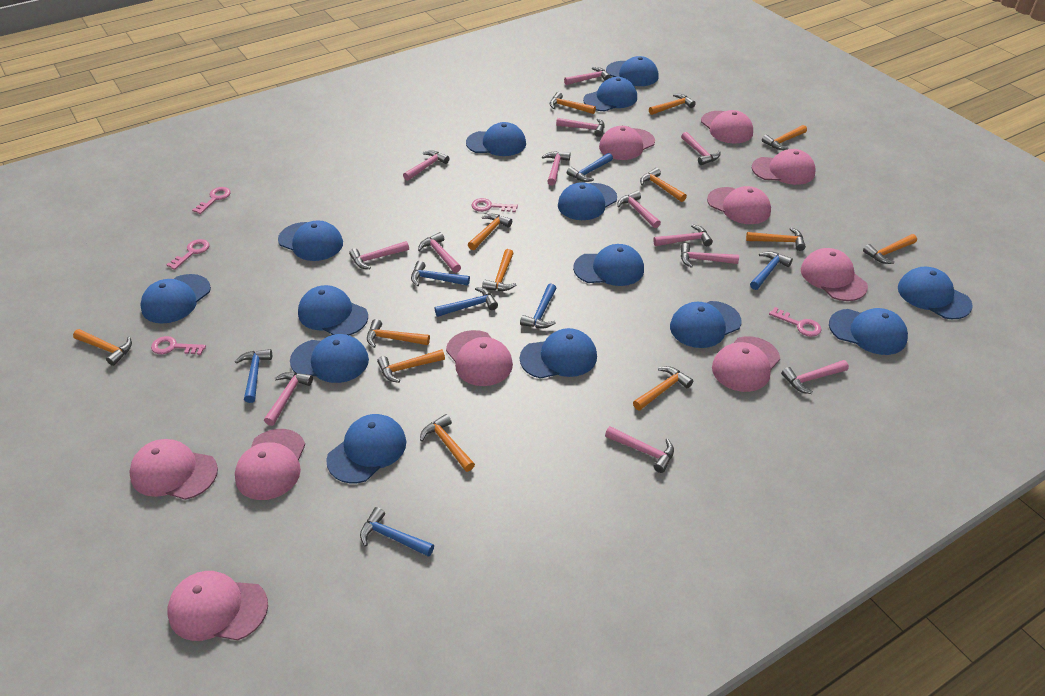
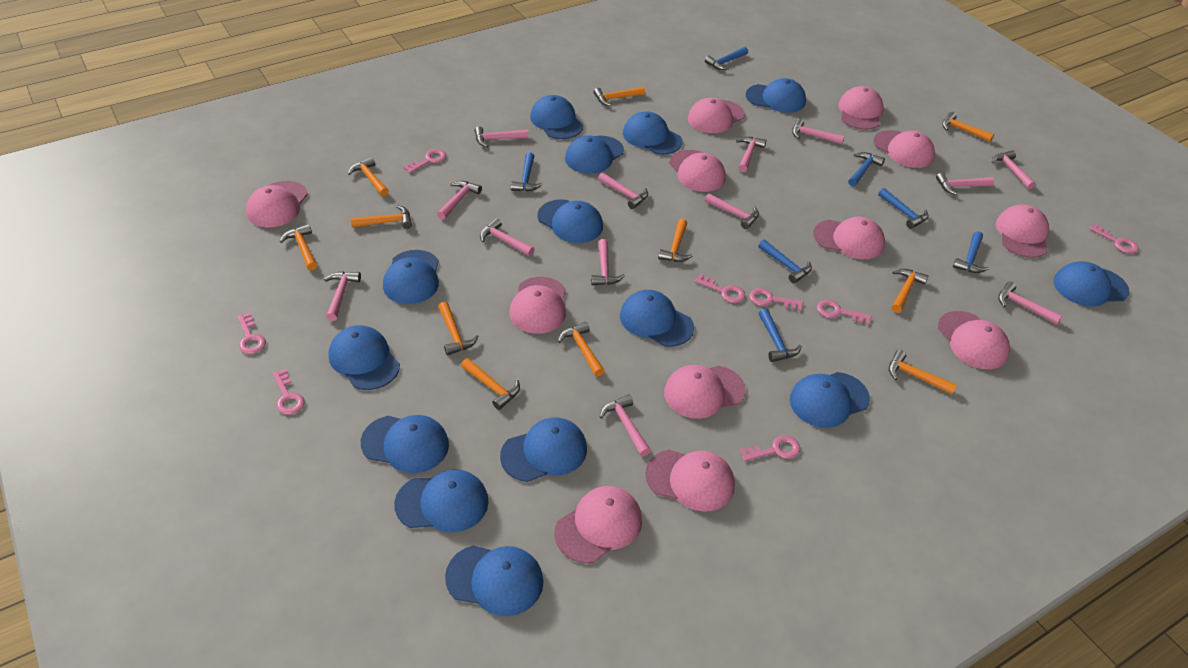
orange hammer: [73,329,132,366] [367,319,430,348] [377,349,445,383] [420,414,475,472] [468,214,512,250] [482,249,516,291] [550,92,596,114] [633,366,693,411] [640,168,687,202] [649,94,696,115] [746,227,806,251] [762,125,807,150] [863,234,917,264] = 13 -> [279,224,317,270] [348,157,389,196] [351,205,412,229] [438,302,479,356] [461,358,520,410] [558,322,605,377] [593,87,645,106] [658,219,693,262] [889,350,957,395] [892,269,929,313] [942,112,994,142] = 11
pink cap: [129,439,218,500] [167,571,268,641] [235,429,305,500] [446,330,513,386] [599,126,655,160] [701,110,753,144] [707,186,771,224] [712,336,780,392] [752,149,816,185] [801,248,868,301] = 10 -> [246,181,308,228] [509,277,566,334] [555,486,642,563] [645,450,735,512] [664,365,746,419] [669,150,726,192] [688,98,745,133] [813,217,885,259] [838,86,884,130] [873,130,935,168] [938,311,1010,369] [996,204,1049,258] = 12
pink key: [151,336,206,355] [166,239,209,270] [192,187,231,214] [471,198,518,212] [769,307,822,337] = 5 -> [237,312,266,354] [272,369,305,414] [403,149,446,173] [695,274,745,303] [740,435,800,461] [749,288,803,311] [817,300,872,325] [1089,223,1138,254] = 8

